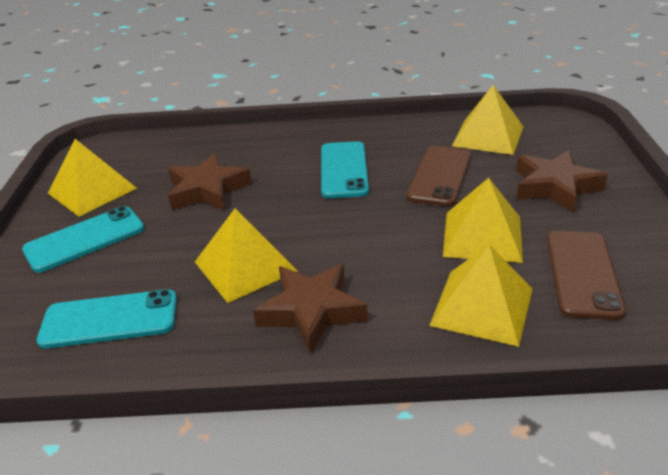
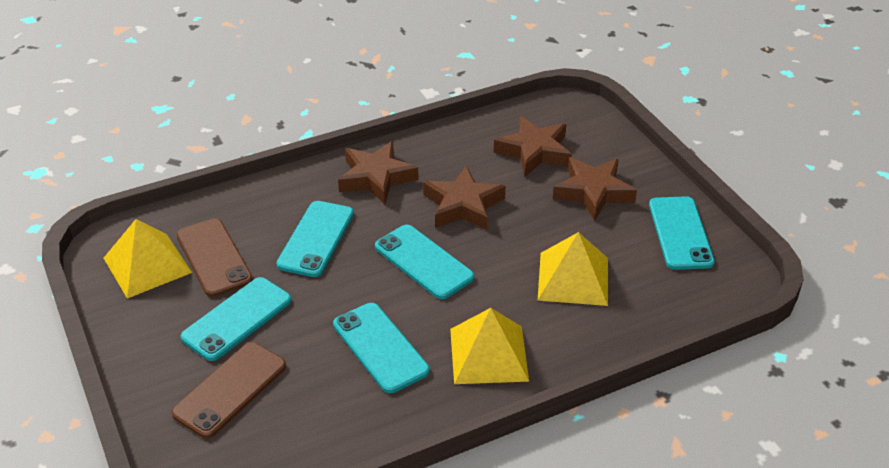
brown star: [168,153,252,211] [253,263,368,354] [516,150,608,213] = 3 -> [338,141,419,204] [423,166,506,230] [494,116,571,176] [553,157,637,220] = 4
turquoise phone: [22,206,144,273] [37,289,177,349] [321,141,369,198] = 3 -> [180,277,291,361] [276,201,354,277] [333,303,430,393] [375,225,474,299] [649,196,715,270] = 5
yellow pyramid: [48,139,137,217] [195,208,298,303] [429,245,533,347] [443,178,523,263] [452,85,524,155] = 5 -> [103,219,192,299] [450,308,529,384] [538,232,608,306] = 3

